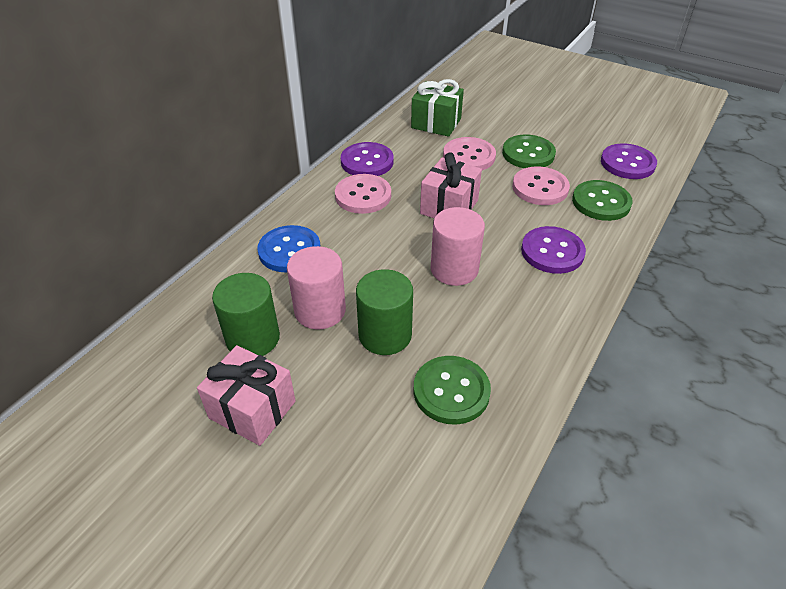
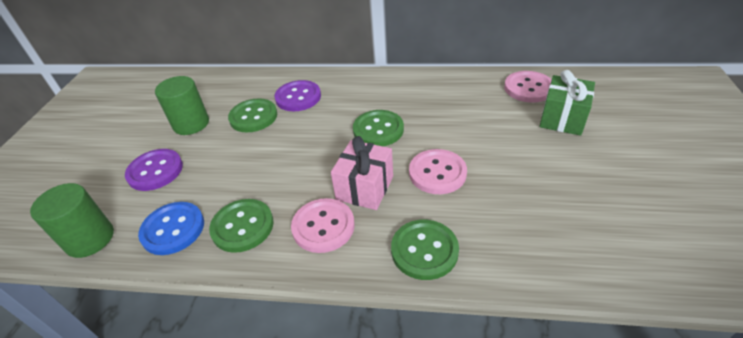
green button: [413,356,491,425] [502,134,556,168] [572,180,632,221] = 3 -> [209,199,274,253] [228,98,277,132] [353,110,404,146] [391,220,459,280] = 4
pink cylinder: [287,246,346,329] [431,207,485,286] = 2 -> none = 0
pink gift: [197,345,296,446] [420,152,482,218] = 2 -> [331,136,393,210] = 1
purple button: [341,142,394,176] [521,226,586,274] [601,143,657,179] = 3 -> [125,149,183,191] [274,80,321,111] = 2

